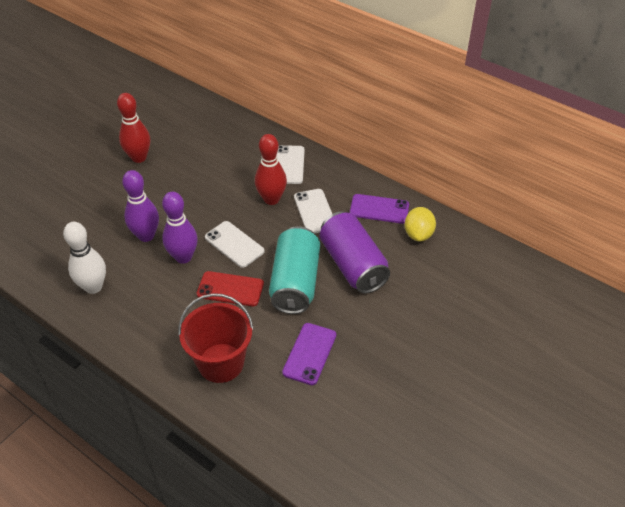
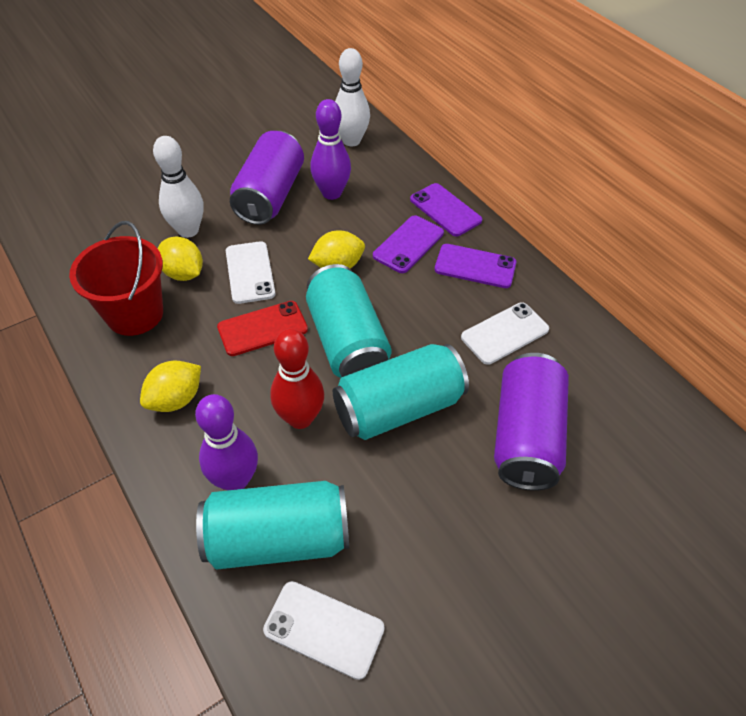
purple can: [320,212,390,294] = 1 -> [230,131,304,225] [494,353,569,491] = 2
purple phone: [282,323,336,385] [350,194,409,224] = 2 -> [373,215,444,273] [410,183,482,236] [435,244,517,288] = 3
red bowling pin: [117,93,150,163] [255,134,287,205] = 2 -> [270,329,324,429] = 1
turquoise can: [269,226,320,314] = 1 -> [196,481,349,570] [306,264,392,378] [333,344,469,440] = 3
white bowling pin: [63,222,106,294] = 1 -> [153,136,203,238] [335,48,370,146] = 2
yellow lemon: [404,207,436,241] = 1 -> [140,361,201,412] [158,237,203,281] [308,231,365,268] = 3

